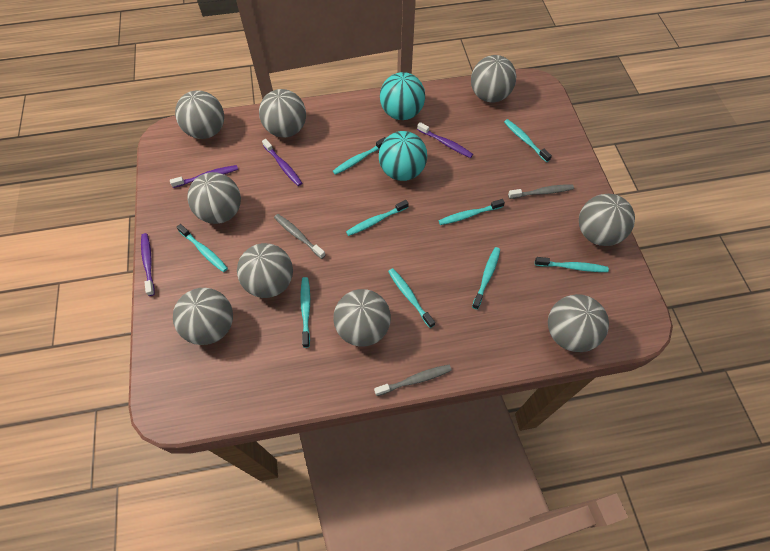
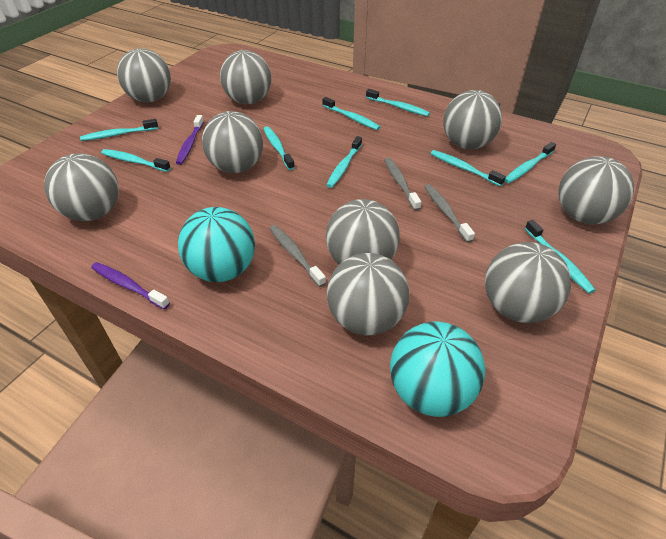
purple toothbrush: [141,233,155,296] [170,165,238,188] [262,139,302,186] [417,122,473,158] = 4 -> [91,262,170,309] [176,115,204,165] = 2

